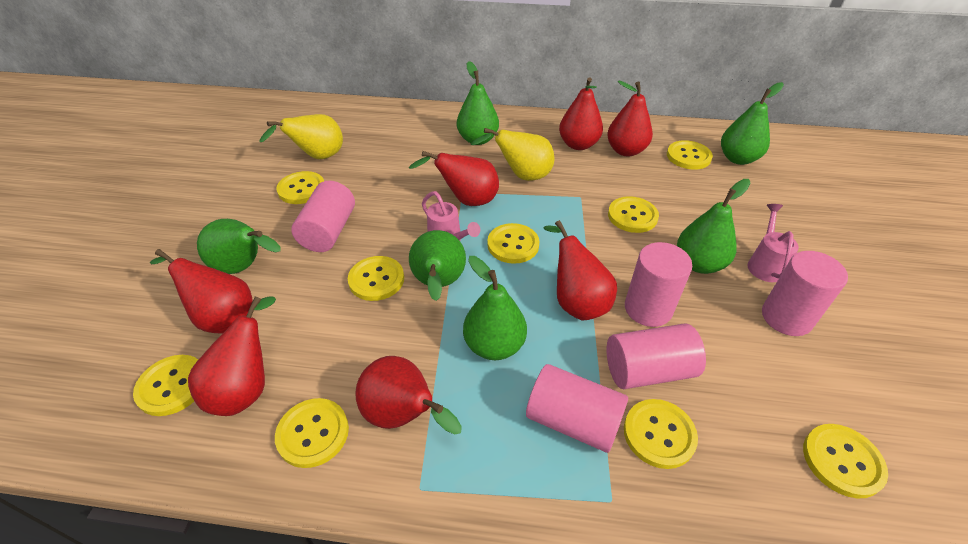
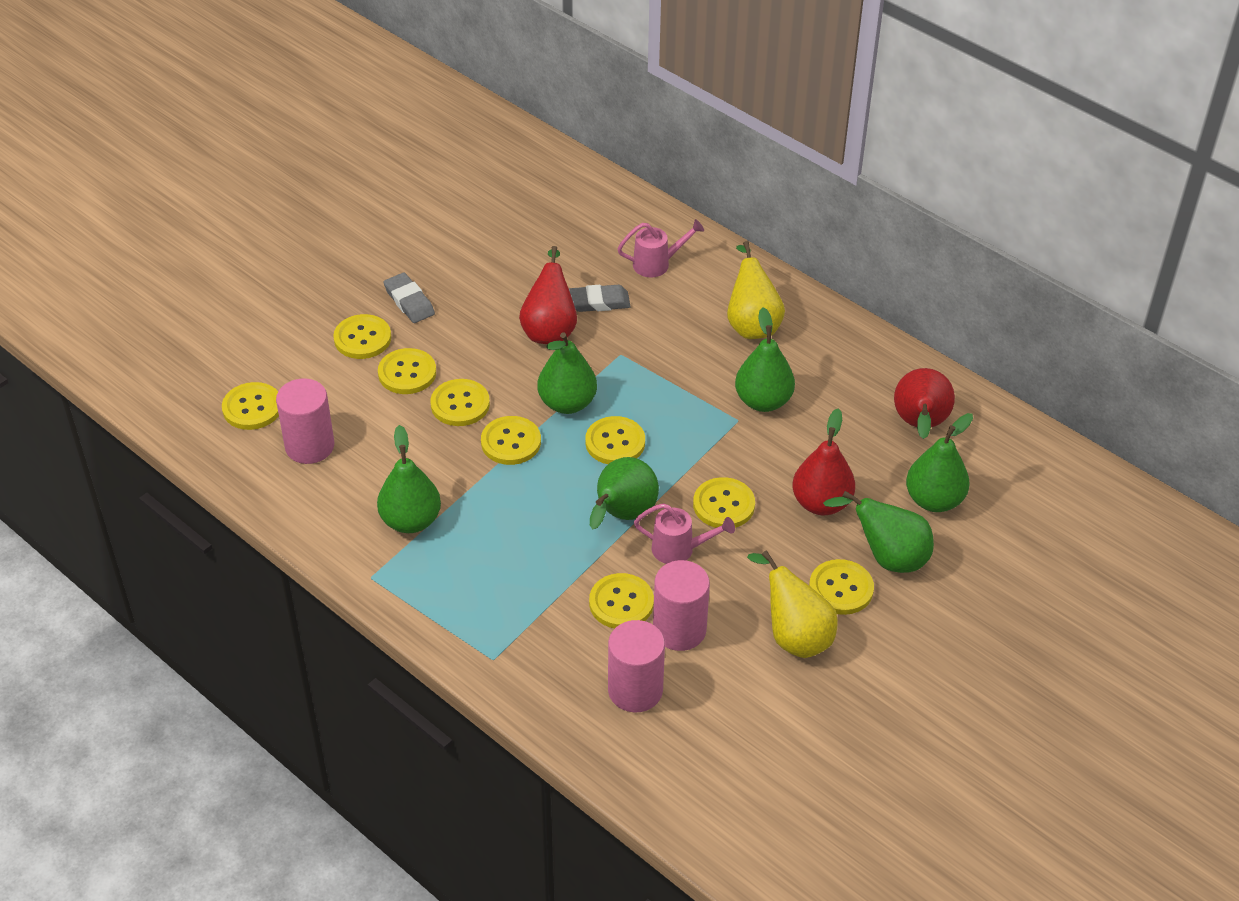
grey eraser: none = 0 -> [384,273,435,323] [569,285,631,312] = 2
pink cylinder: [291,181,355,252] [526,364,628,453] [607,324,706,389] [625,242,692,327] [762,251,848,336] = 5 -> [276,378,334,464] [608,620,665,712] [653,560,710,651] = 3
red pear: [150,249,253,334] [188,297,276,416] [355,356,462,435] [409,151,499,206] [543,220,617,320] [559,77,603,150] [607,80,653,157] = 7 -> [519,246,577,344] [792,409,855,515] [894,368,955,439] = 3

